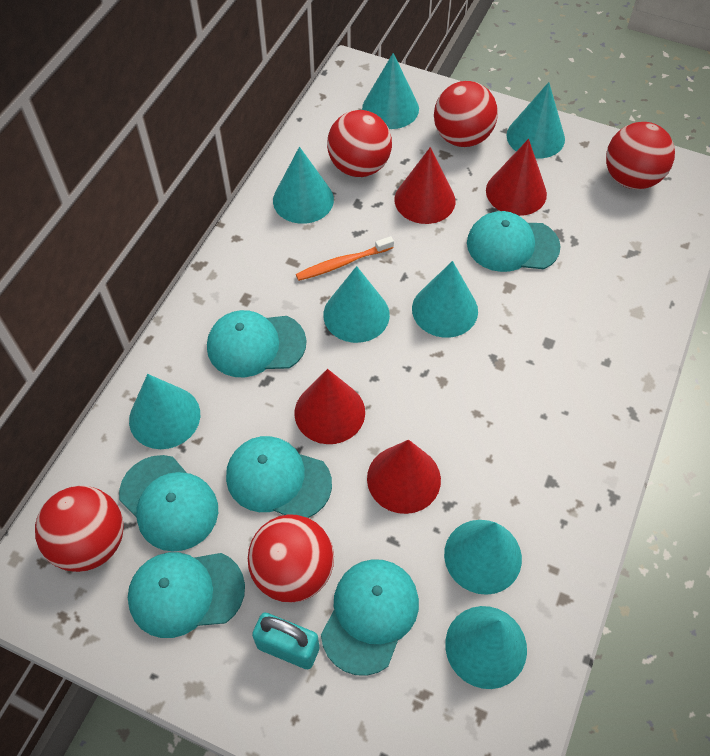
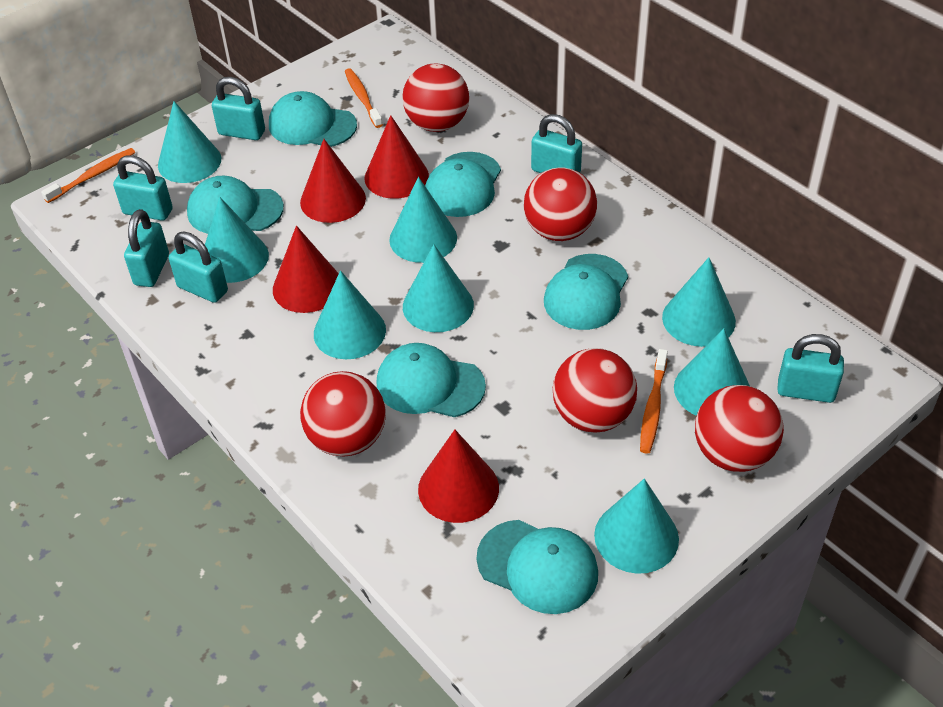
orange toothbrush: [296,236,394,281] = 1 -> [41,148,135,203] [345,68,383,128] [640,349,668,454] = 3
turquoise padlock: [252,613,319,669] = 1 -> [113,155,173,221] [124,209,169,287] [169,232,228,303] [212,77,265,140] [531,114,582,173] [777,334,844,403] = 6

